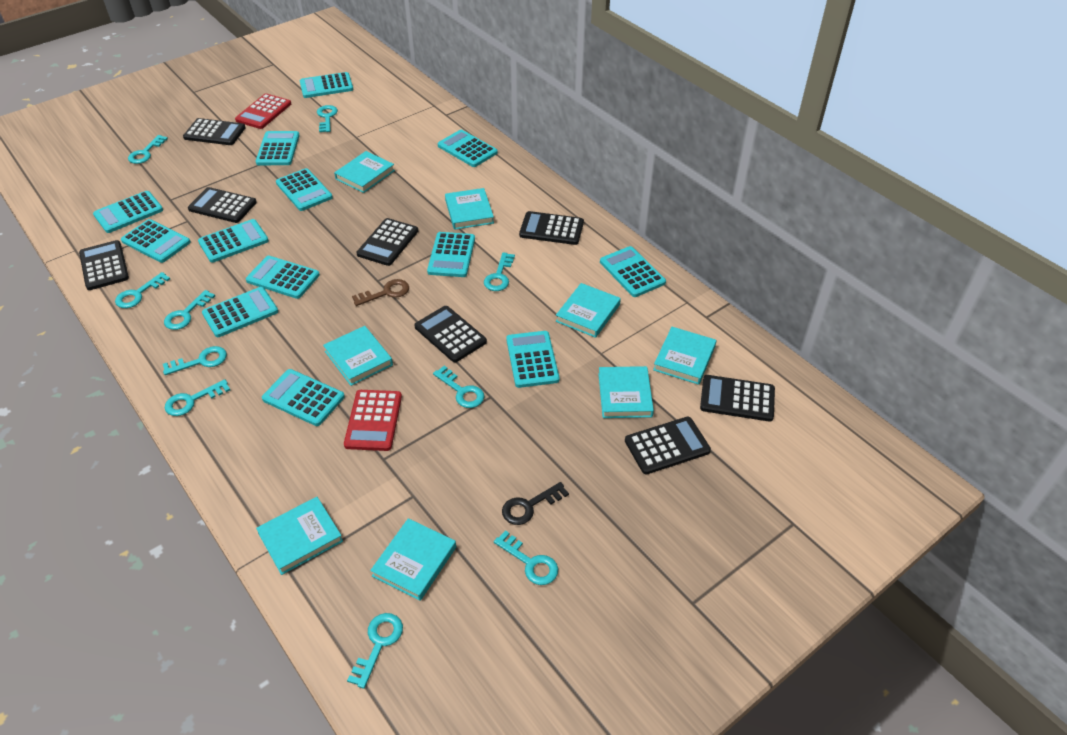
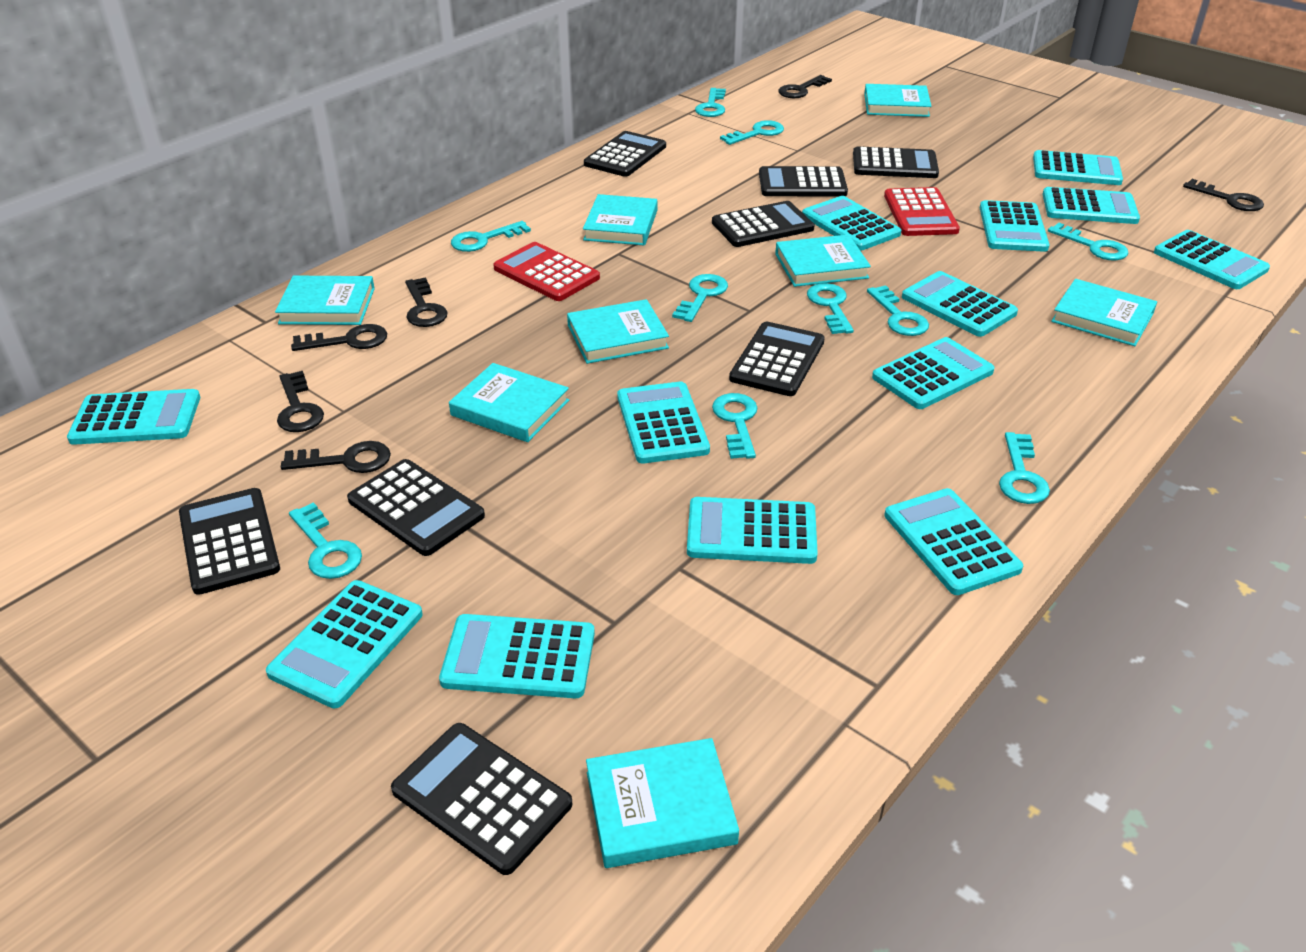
black key: [502,482,569,525] = 1 -> [277,371,324,432] [281,441,391,473] [291,324,387,351] [405,277,448,327] [778,75,832,98] [1183,179,1264,211] = 6
brown key: [352,279,409,306] = 1 -> none = 0

